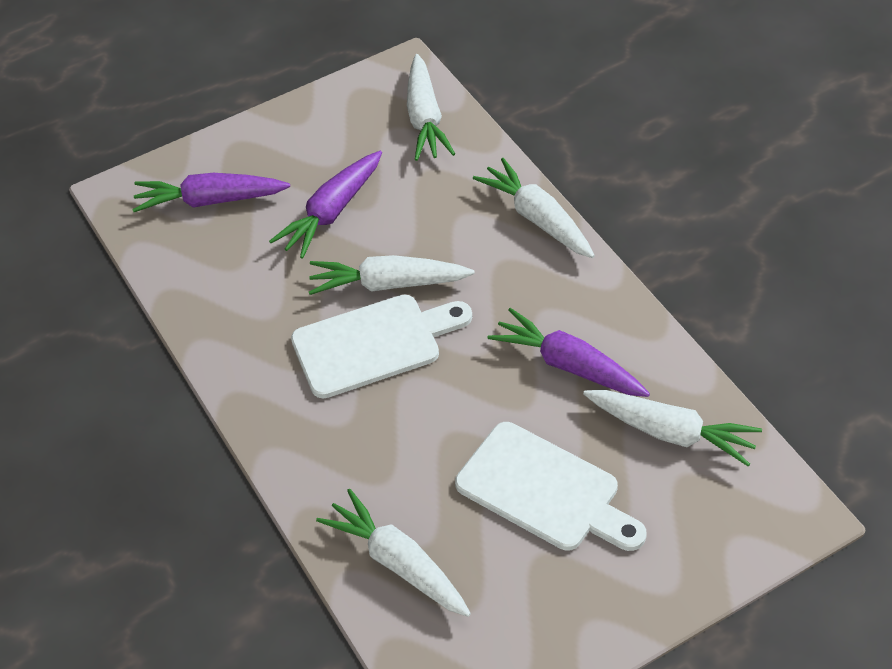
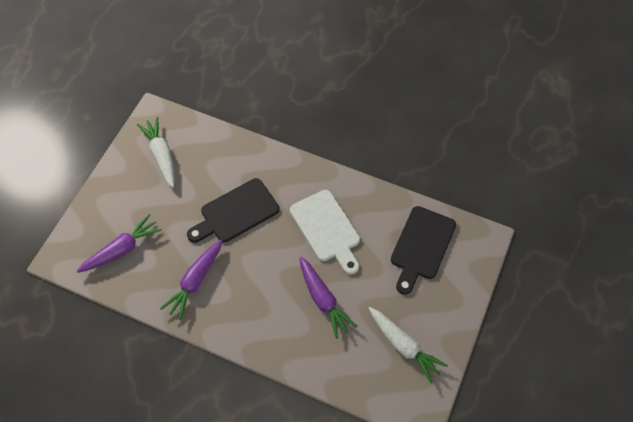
black cutting board: none = 0 -> [187,178,279,243] [391,206,456,295] = 2
white carrot: [309,255,475,295] [316,489,471,617] [407,54,455,161] [473,158,595,258] [583,390,762,466] = 5 -> [137,117,174,188] [368,307,448,383] = 2
white cutting board: [291,294,472,398] [455,422,647,551] = 2 -> [290,190,360,275] = 1

